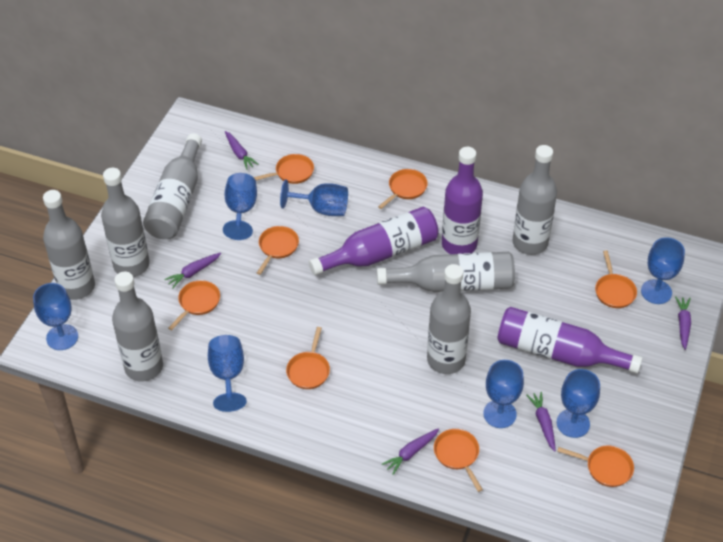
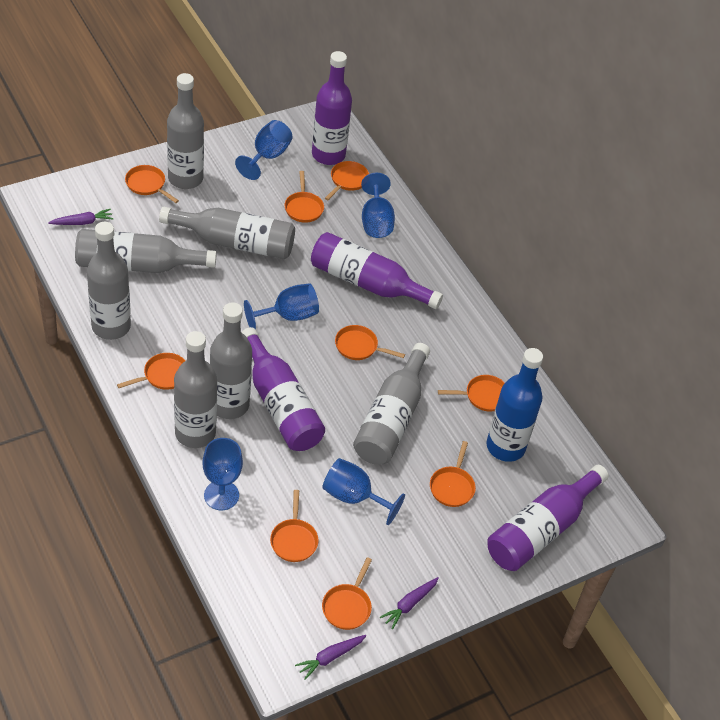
blue bottle: none = 0 -> [486,348,543,462] = 1
blue goblet: [33,283,78,350] [208,335,247,412] [223,173,257,240] [280,179,348,216] [483,360,524,428] [556,369,600,438] [641,237,685,304] = 7 -> [203,438,243,510] [235,120,293,180] [244,283,319,329] [322,458,405,525] [361,173,395,238] = 5
orange pan: [168,280,220,330] [254,154,314,184] [257,226,299,275] [286,327,330,389] [378,169,428,209] [434,429,483,492] [557,445,634,487] [595,251,637,308] = 8 -> [117,353,186,390] [125,165,179,203] [270,490,319,562] [285,171,324,223] [322,557,372,630] [325,161,369,200] [335,325,405,360] [430,441,476,507] [438,375,505,411] = 9
purple bottle: [309,207,439,275] [442,147,483,254] [497,307,643,374] = 3 -> [241,327,325,451] [311,232,443,309] [312,51,352,165] [488,465,609,571] = 4
purple carrot: [164,253,221,288] [225,131,259,170] [382,428,439,475] [526,392,556,452] [675,296,691,350] = 5 -> [48,209,114,225] [295,635,366,680] [380,577,439,629] = 3

